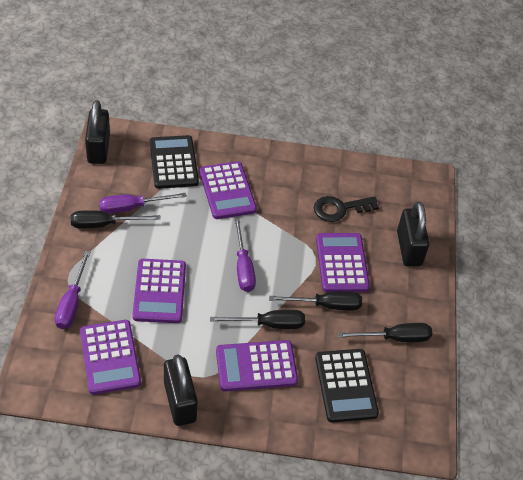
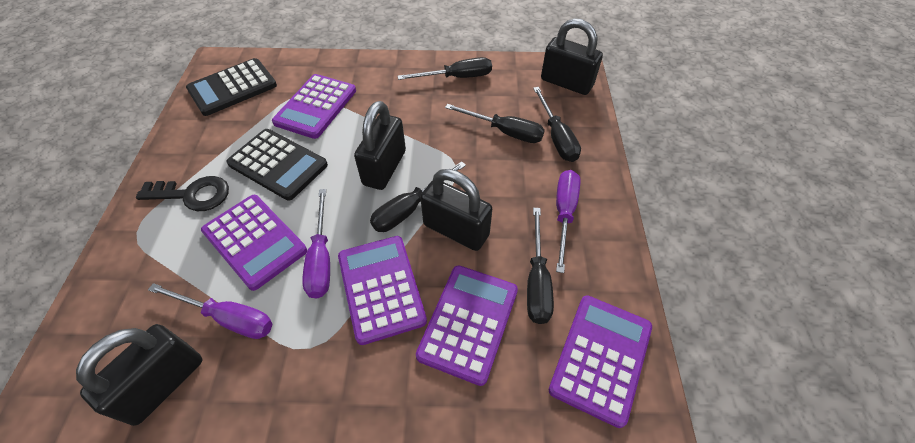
black padlock: [85,100,110,164] [164,355,198,426] [397,202,429,266] = 3 -> [76,324,202,426] [354,101,406,190] [420,169,492,251] [541,18,603,95] = 4
black screwdriver: [71,210,161,228] [210,310,305,329] [269,291,362,310] [338,323,432,342] = 4 -> [370,161,466,232] [398,57,492,80] [445,104,545,143] [527,208,554,324] [533,87,581,162] = 5

